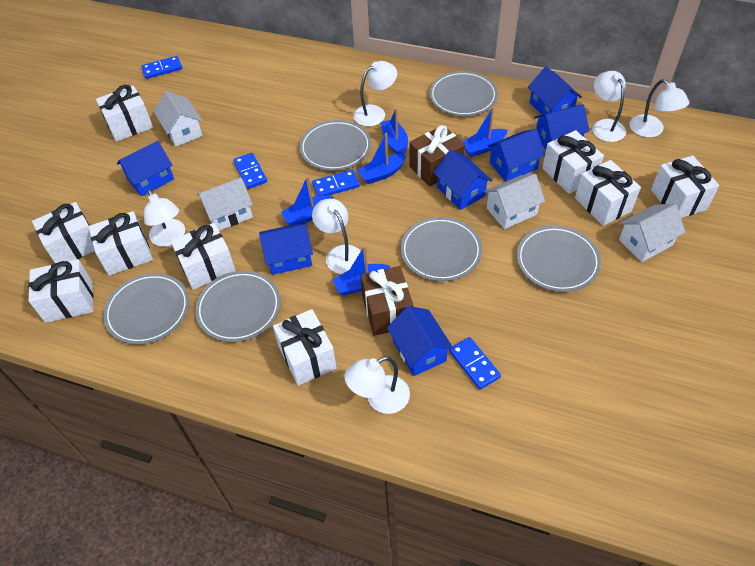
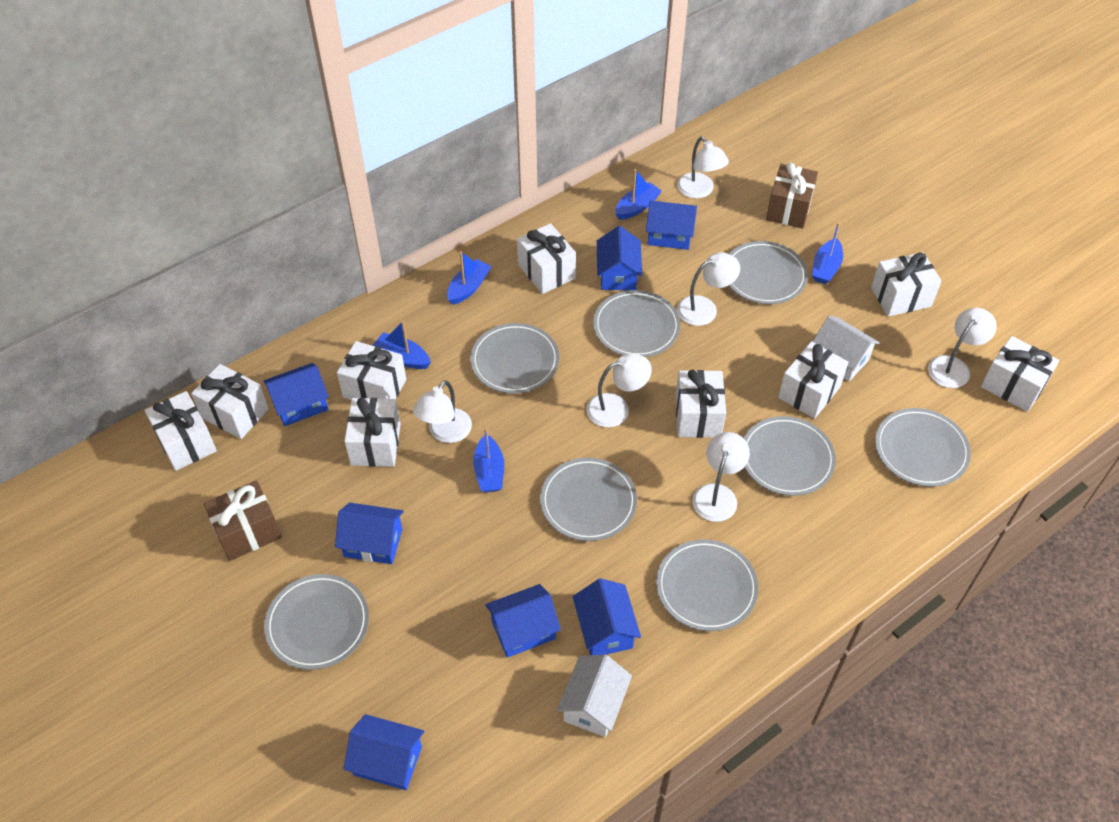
blue domino: [141,56,182,79] [233,153,267,189] [312,170,360,196] [449,337,501,389] = 4 -> none = 0
grey plate: [103,273,189,344] [195,271,281,342] [299,120,371,171] [401,217,482,281] [429,71,498,116] [517,226,601,292] = 6 -> [264,574,369,670] [470,323,559,394] [540,458,637,541] [593,290,680,357] [656,539,758,631] [729,241,808,304] [744,416,836,496] [875,408,971,487] = 8
white house: [154,91,203,146] [197,177,253,231] [484,174,545,229] [619,204,686,262] = 4 -> [557,654,632,737] [812,316,880,381] = 2

